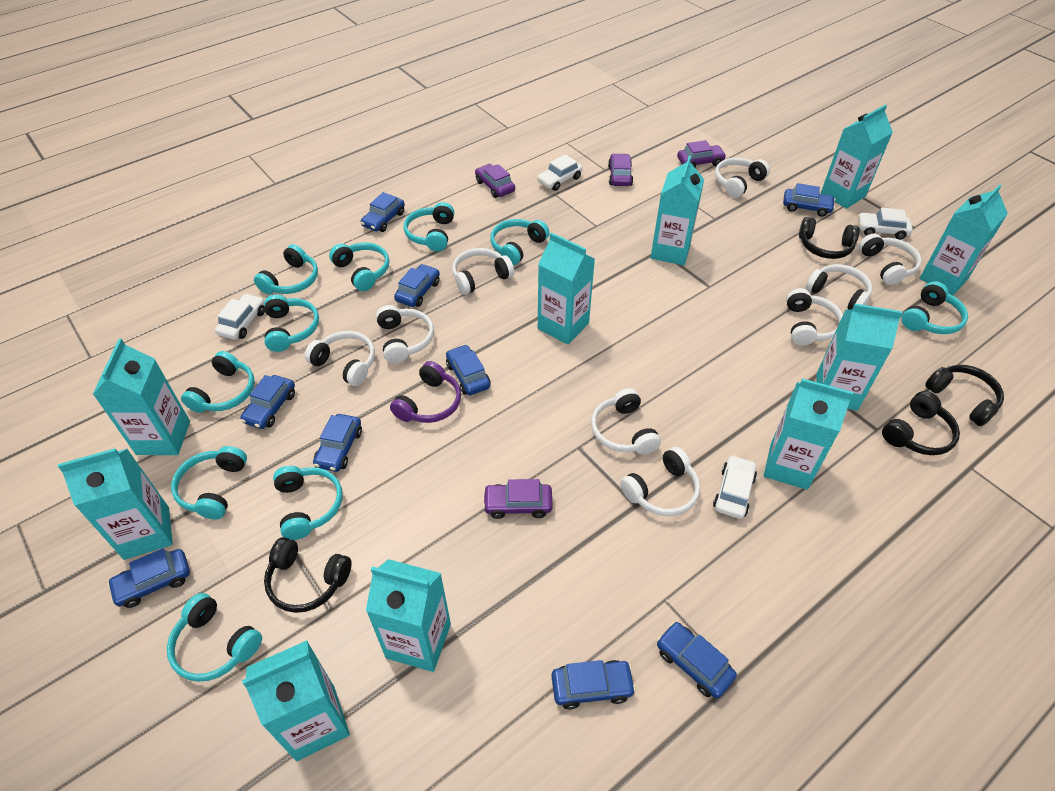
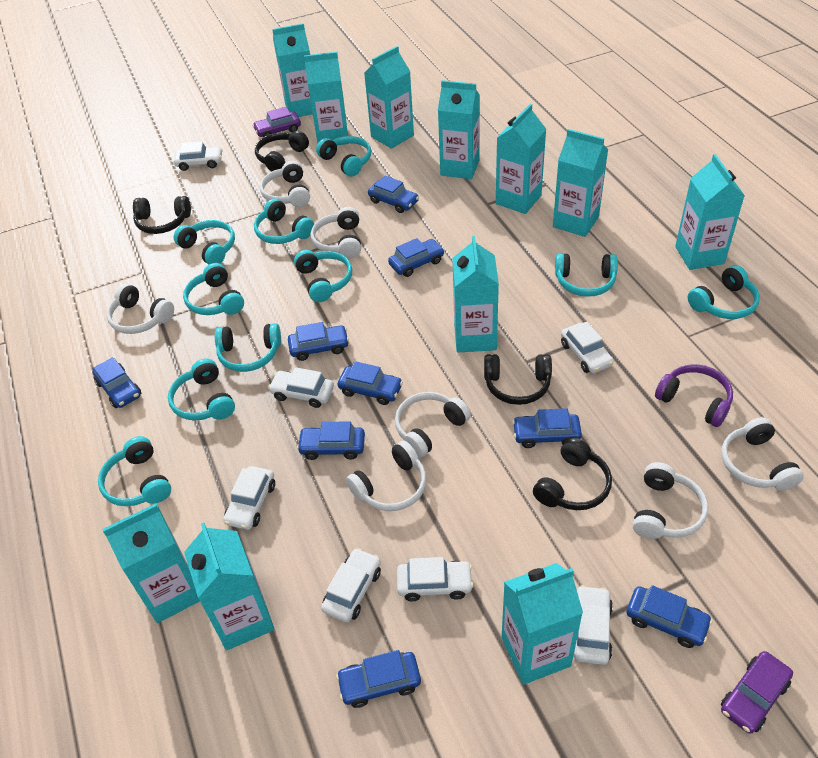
purple car: [475,164,515,198] [483,479,553,519] [608,154,633,186] [677,140,726,167] = 4 -> [252,107,301,137] [721,651,793,734] = 2
turquoise carton: [58,448,173,560] [92,339,190,455] [242,641,350,761] [366,559,451,672] [538,232,595,345] [651,156,704,265] [764,378,853,490] [816,304,903,411] [821,105,893,209] [920,184,1008,295] = 10 -> [102,504,200,623] [184,523,274,650] [272,23,313,117] [304,52,349,145] [364,46,414,149] [438,80,480,179] [453,236,499,353] [496,104,546,214] [501,563,583,685] [553,129,608,237] [675,154,745,270] = 11
white car: [215,293,265,340] [537,154,583,191] [713,455,757,519] [858,208,913,239] = 4 -> [174,141,223,171] [223,466,275,530] [268,367,334,408] [321,548,381,622] [397,557,473,601] [561,322,614,373] [574,585,613,665] = 7
white headphones: [305,331,375,386] [376,305,434,363] [452,248,514,295] [591,388,661,455] [620,447,700,516] [715,157,770,198] [786,288,843,346] [806,264,872,309] [859,234,922,285] = 9 -> [106,284,174,334] [260,161,310,207] [311,207,361,258] [346,441,426,511] [395,392,471,458] [633,462,708,539] [721,417,804,491] = 7

